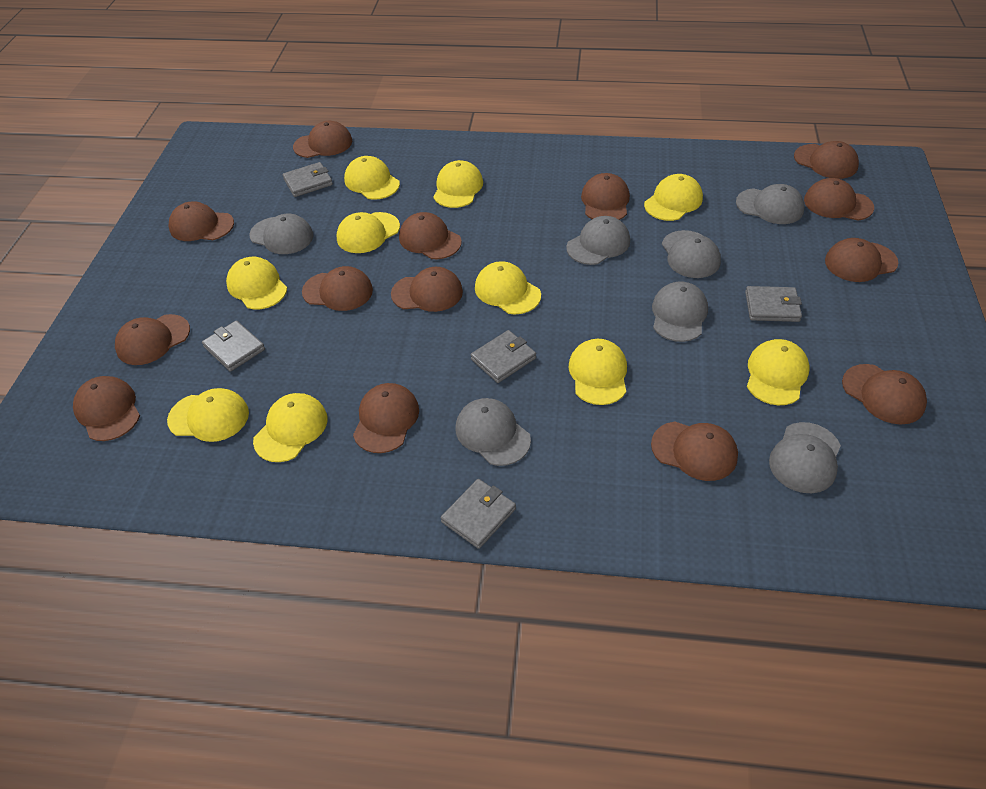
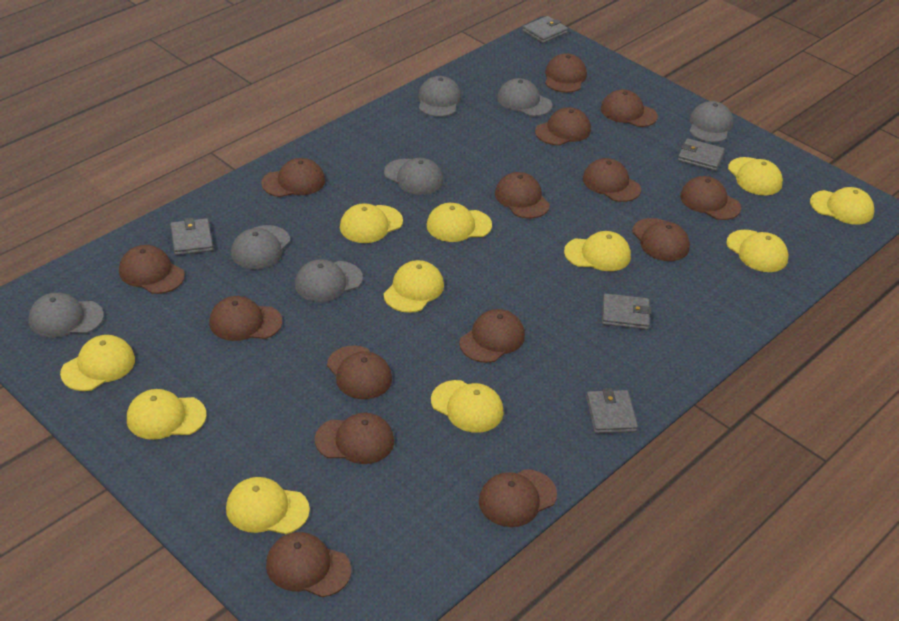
brown cap: [73,376,140,441] [115,314,190,365] [168,202,234,241] [293,121,352,158] [302,266,373,311] [353,383,419,453] [391,267,463,312] [399,212,462,259] [581,173,630,220] [651,422,738,481] [794,141,859,179] [804,178,874,221] [825,238,898,282] [842,364,927,425] = 14 -> [119,245,185,294] [209,296,282,341] [261,158,325,197] [266,532,351,597] [315,413,394,464] [327,345,392,399] [459,309,525,363] [479,469,557,527] [495,172,550,218] [535,107,591,146] [545,53,587,93] [583,158,641,202] [601,89,658,127] [632,218,690,261] [680,176,741,220] = 15
yellow cap: [167,388,249,442] [226,257,287,309] [253,393,328,462] [336,212,400,253] [344,156,400,200] [434,160,483,208] [475,261,541,315] [568,339,627,405] [644,174,703,221] [747,339,809,405] = 10 -> [60,335,135,391] [127,389,207,440] [226,477,310,534] [340,203,403,243] [384,260,444,313] [427,203,492,242] [431,380,504,433] [564,231,631,271] [726,230,789,272] [728,157,783,195] [810,187,874,225] = 11

